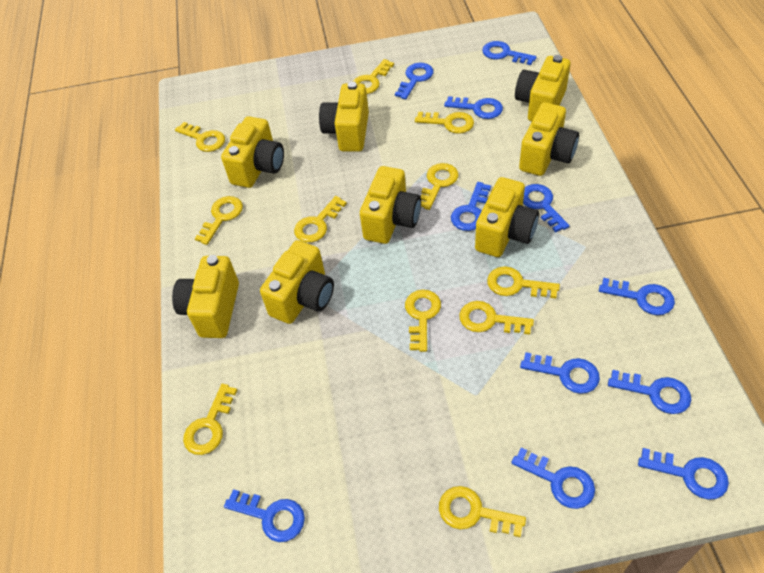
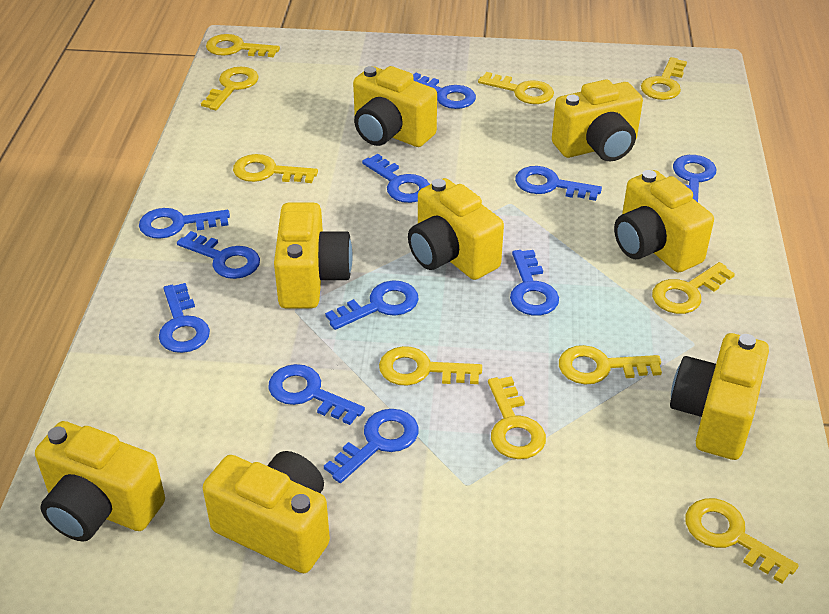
yellow key: [175,122,225,152] [183,384,237,455] [195,196,243,245] [294,196,347,242] [353,59,394,94] [405,290,441,352] [415,112,474,134] [421,163,459,210] [439,486,526,537] [459,301,534,335] [487,266,560,298] = 11 -> [201,67,259,110] [206,34,280,57] [233,154,318,183] [379,346,482,386] [478,72,554,104] [488,376,546,459] [559,345,662,384] [641,57,687,100] [652,262,735,314] [686,498,799,584] = 10

